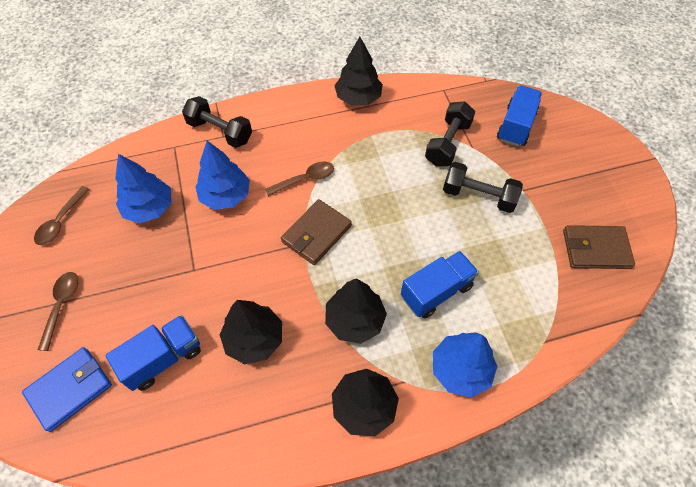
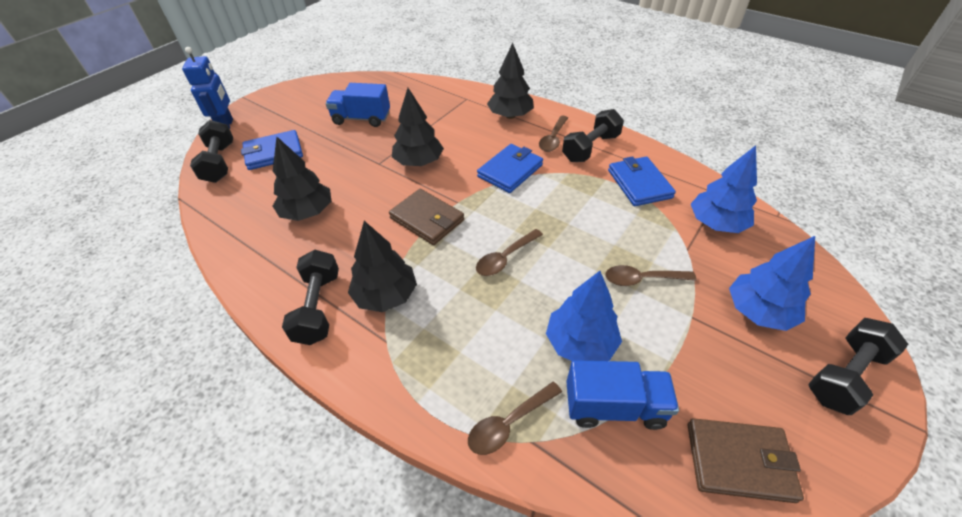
black dumbbell: [182,96,252,148] [425,101,475,166] [443,162,523,213] = 3 -> [190,120,233,183] [282,250,339,345] [562,109,624,162] [808,318,908,415] = 4
blue robot: none = 0 -> [182,47,233,129] = 1
blue truck: [105,315,201,391] [401,251,479,318] [497,85,542,147] = 3 -> [326,83,390,127] [566,360,679,430] = 2
blue wallet: [22,347,112,432] = 1 -> [241,130,303,170] [477,144,543,193] [608,156,676,206] = 3
brown spoon: [34,186,90,245] [37,272,78,351] [265,161,334,196] = 3 -> [468,382,562,455] [476,229,543,276] [539,116,568,152] [605,265,697,286] = 4

